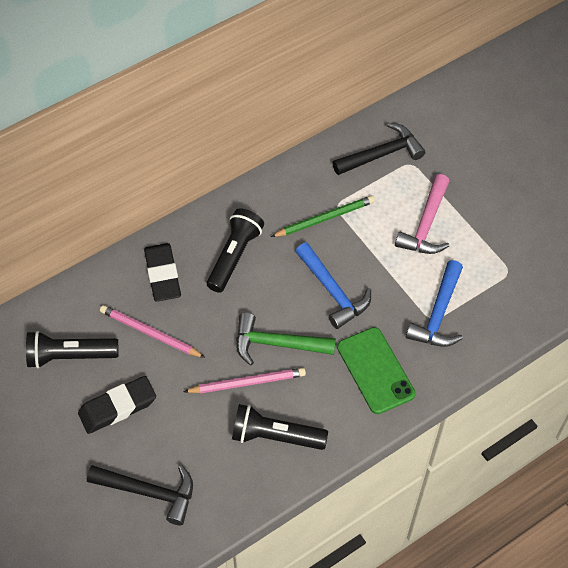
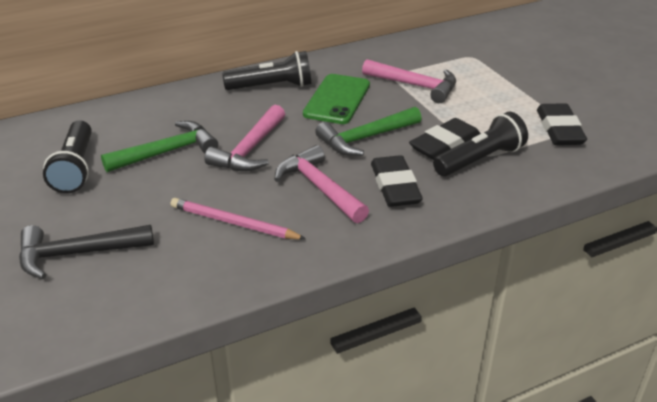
black eraser: [78,376,156,434] [144,243,181,302] = 2 -> [371,155,423,207] [409,118,481,160] [537,103,587,145] = 3
black hammer: [87,465,193,525] [332,123,425,175] = 2 -> [19,225,154,279] = 1
blue hammer: [295,242,371,329] [406,260,463,347] = 2 -> none = 0
green hammer: [236,312,336,365] = 1 -> [101,121,218,172] [315,107,422,156] = 2
green pencil: [271,196,375,237] = 1 -> none = 0
pink hammer: [395,174,449,254] = 1 -> [204,105,285,171] [274,145,369,223] [362,59,456,103] = 3
pink pencil: [100,305,205,358] [184,368,306,393] = 2 -> [170,198,306,240] = 1

